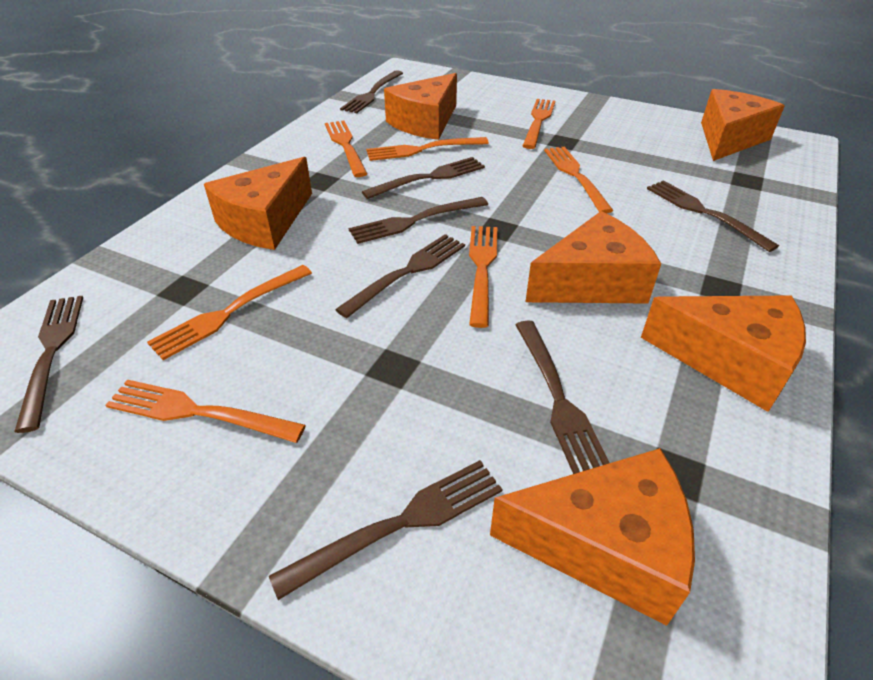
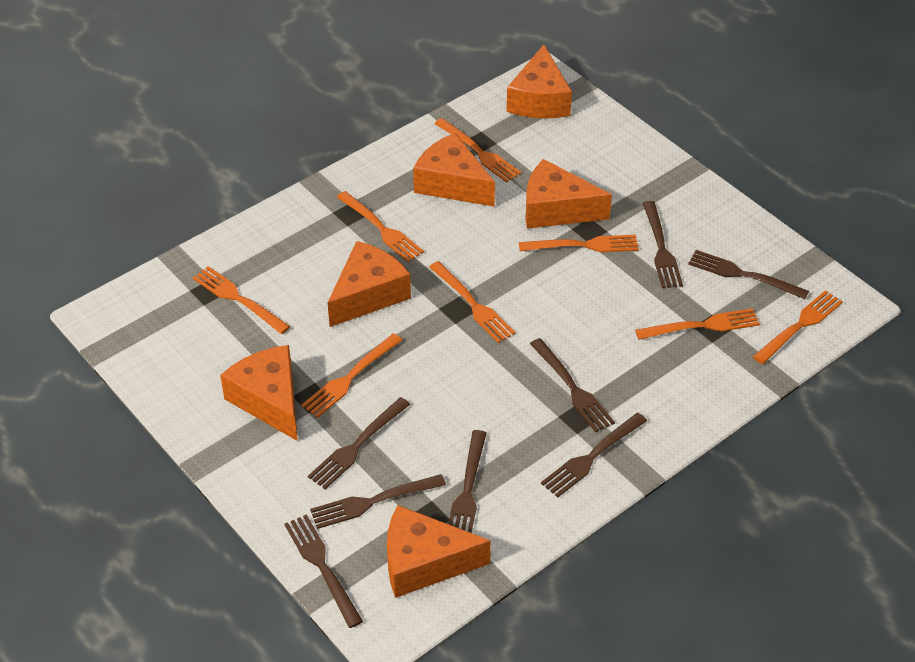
orange fork: [106,379,306,443] [147,265,312,360] [325,120,367,177] [366,137,489,161] [469,226,497,328] [523,99,555,149] [544,147,614,214] = 7 -> [193,266,290,334] [301,333,403,418] [337,191,424,262] [429,261,516,343] [434,118,521,183] [519,235,639,252] [635,308,760,340] [753,290,843,364] = 8

